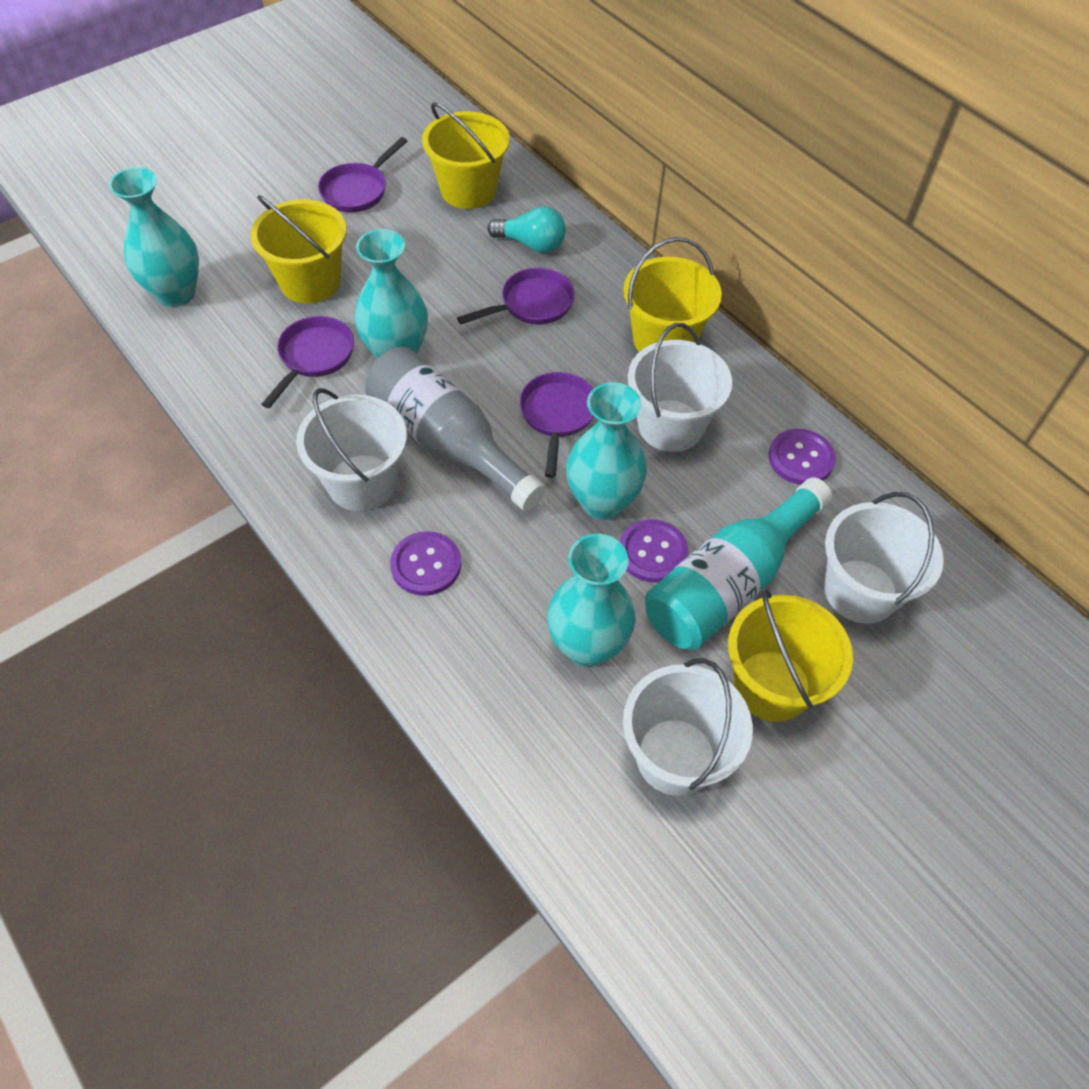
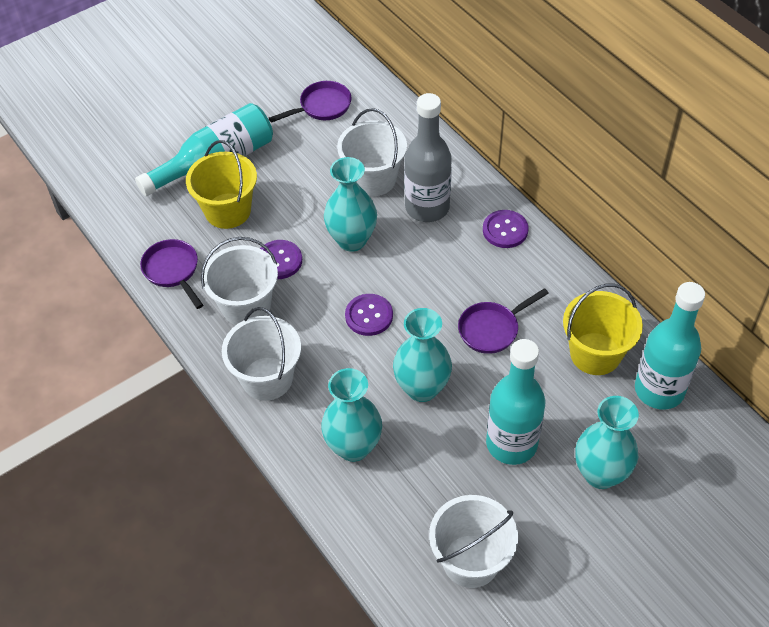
purple pan: [261,316,354,408] [318,137,407,213] [457,268,575,325] [519,372,594,478] = 4 -> [140,239,203,309] [269,81,351,123] [458,288,549,354] = 3
turquoise bottle: [645,477,833,650] = 1 -> [135,103,273,196] [486,339,545,465] [635,282,705,410] = 3
turquoise light bulb: [487,206,566,253] = 1 -> none = 0
yellow bucket: [250,195,347,304] [422,102,510,209] [623,237,722,352] [728,590,853,722] = 4 -> [186,140,257,229] [563,284,643,375] = 2

